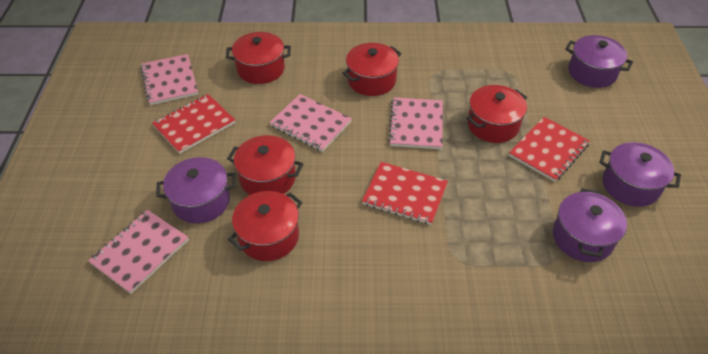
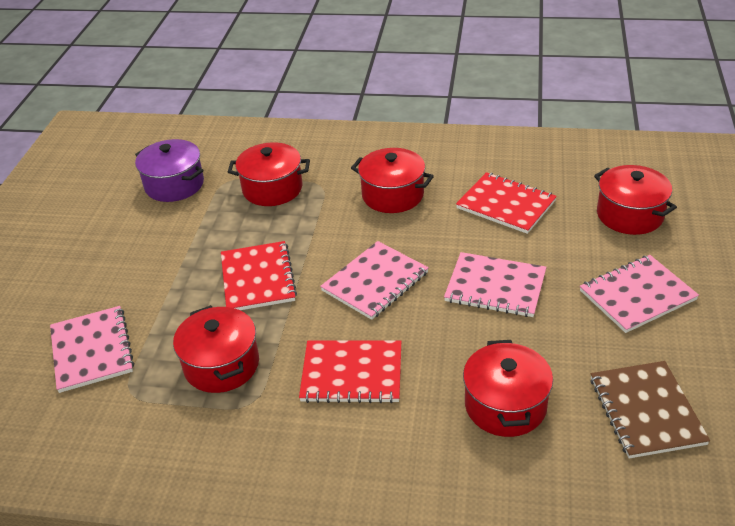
brown notebook: none = 0 -> [590,361,710,458] = 1
purple pot: [156,157,236,224] [553,188,627,262] [565,35,633,88] [599,142,681,207] = 4 -> [135,139,204,202] = 1

